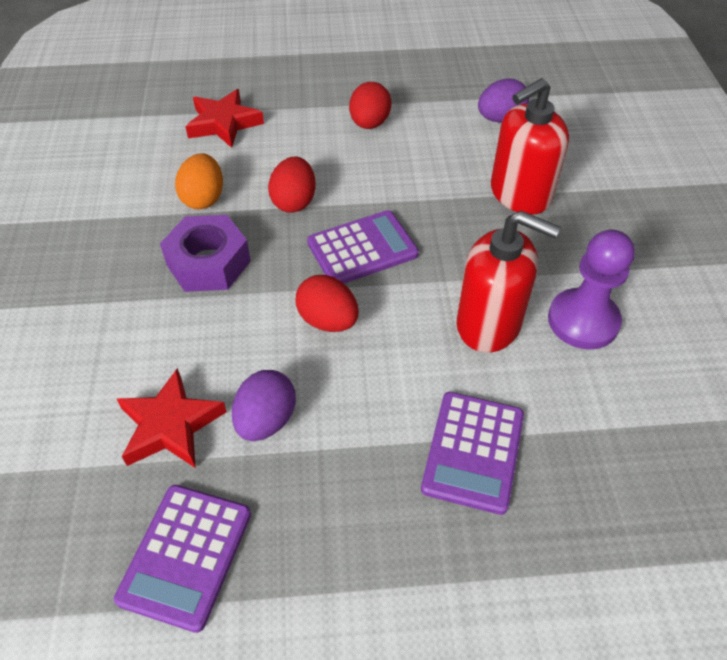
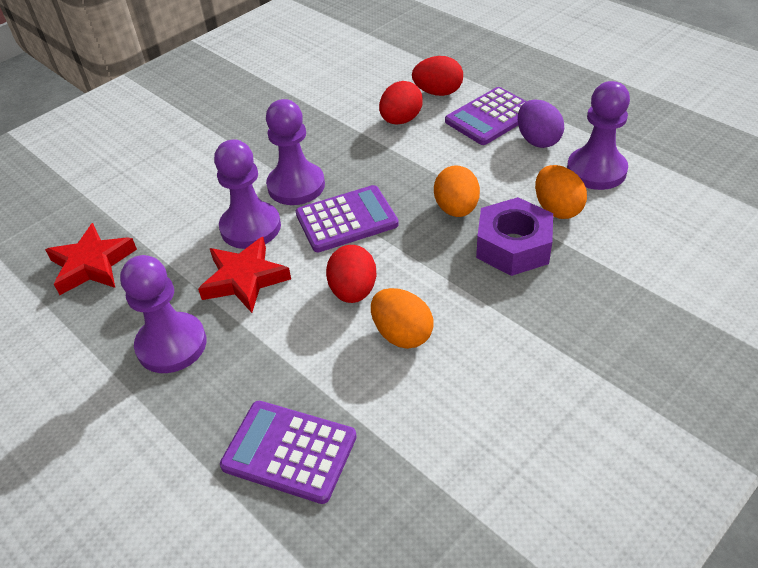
orange egg: [175,153,223,209] = 1 -> [371,288,433,349] [434,165,480,217] [535,165,587,219] = 3
purple egg: [232,370,296,441] [478,78,529,123] = 2 -> [518,99,564,148] = 1
purple pawn: [548,230,635,350] = 1 -> [120,255,207,373] [214,139,281,249] [266,99,325,205] [567,81,630,190] = 4
red soap dispenser: [456,211,560,353] [491,78,569,215] = 2 -> none = 0

